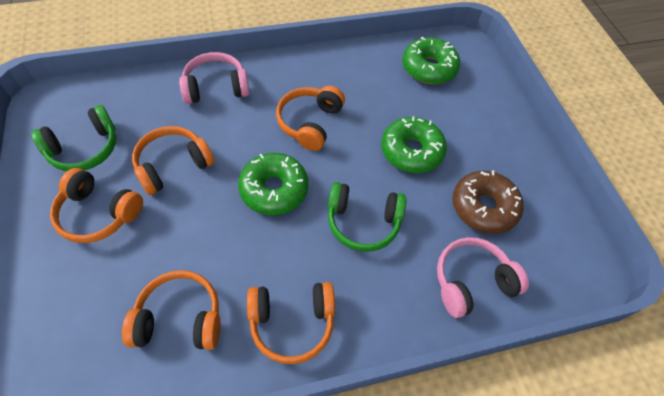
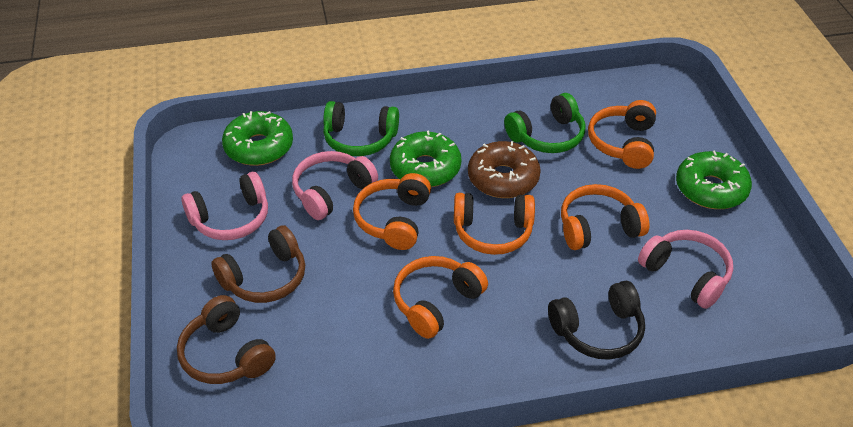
black headphones: none = 0 -> [548,281,645,360] = 1
brown headphones: none = 0 -> [177,295,276,384] [211,225,305,303] = 2
pink headphones: [179,52,249,104] [437,237,529,318] = 2 -> [182,172,268,240] [292,151,378,220] [638,230,733,309] = 3

